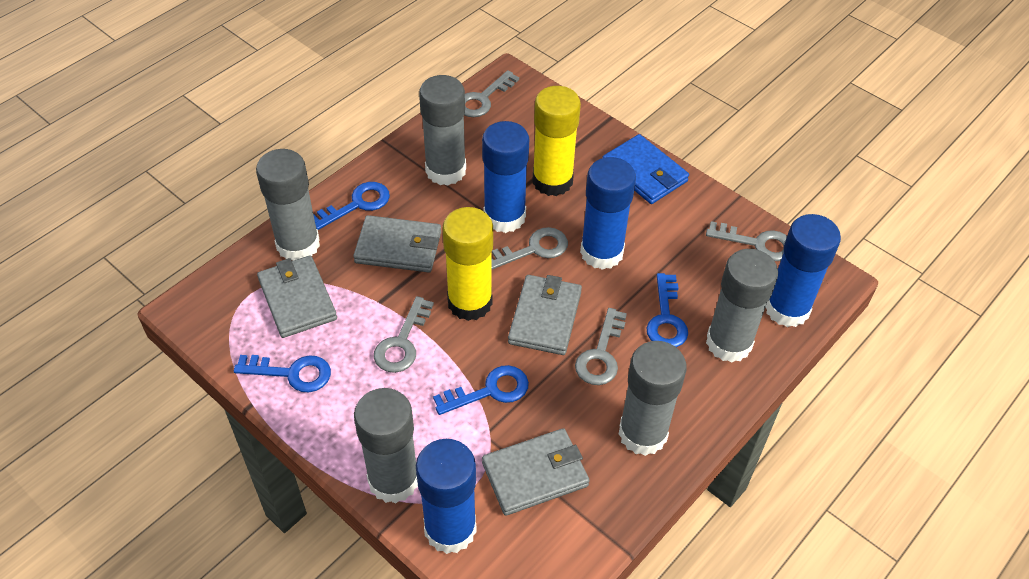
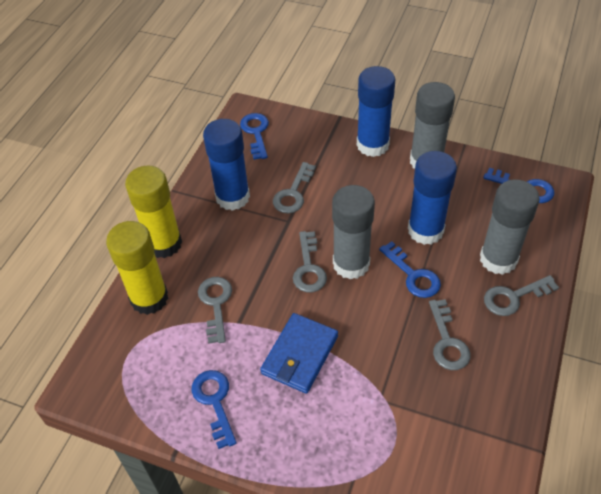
blue glue stick: [416,439,477,554] [482,121,529,233] [580,157,636,270] [765,214,841,327] = 4 -> [203,119,250,211] [357,66,396,157] [408,151,457,245] = 3
grey glue stick: [256,149,320,261] [354,388,418,504] [419,75,466,186] [619,341,687,456] [706,249,778,363] = 5 -> [332,185,375,280] [410,82,455,169] [480,180,540,275] = 3
grey wallet: [257,256,337,338] [353,215,441,272] [482,428,590,516] [508,275,582,355] = 4 -> none = 0

